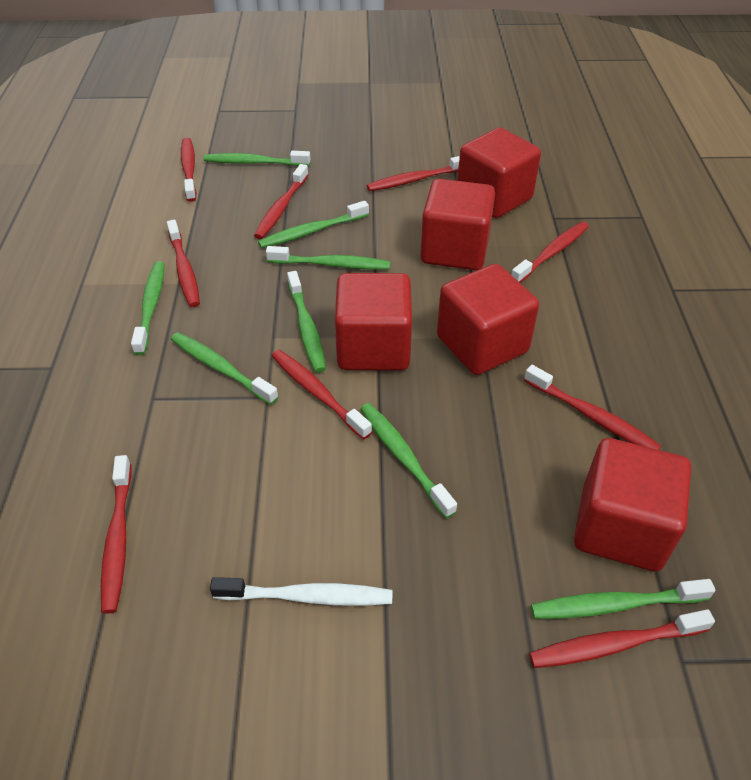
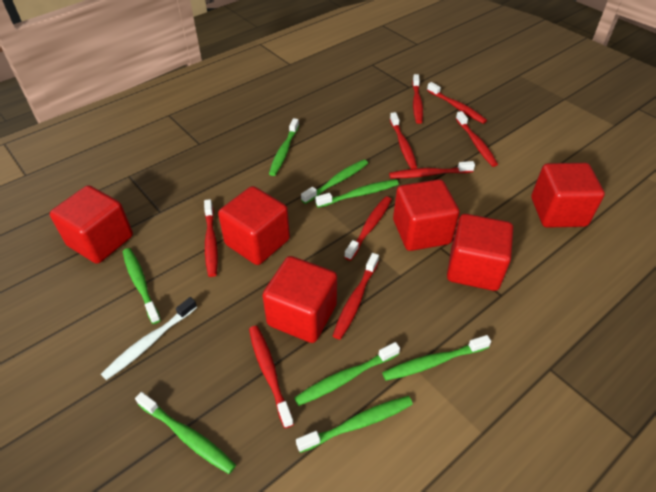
red cube: [335,273,412,370] [420,179,495,270] [437,264,539,375] [457,127,541,218] [574,438,691,571] = 5 -> [50,185,133,264] [218,186,290,265] [262,256,337,343] [393,179,460,251] [447,214,513,291] [531,163,605,228] = 6

